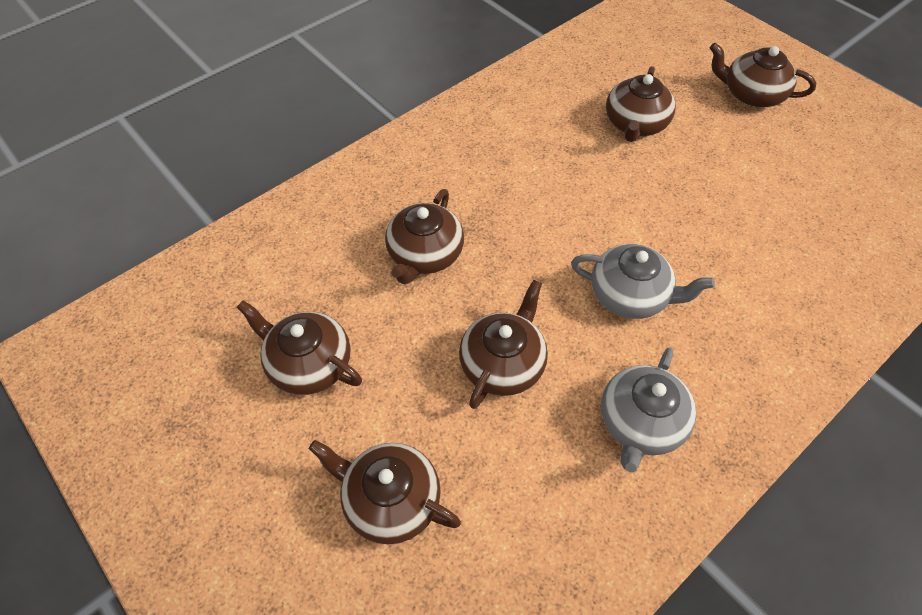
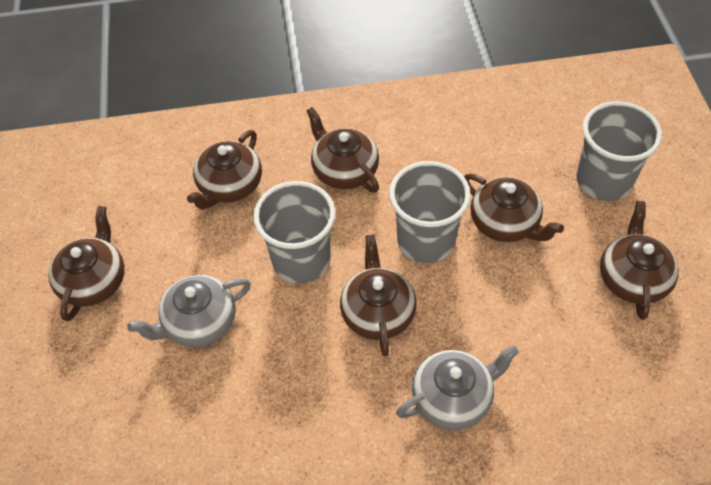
grey cup: none = 0 -> [253,181,335,284] [389,161,471,263] [576,101,662,201] = 3

